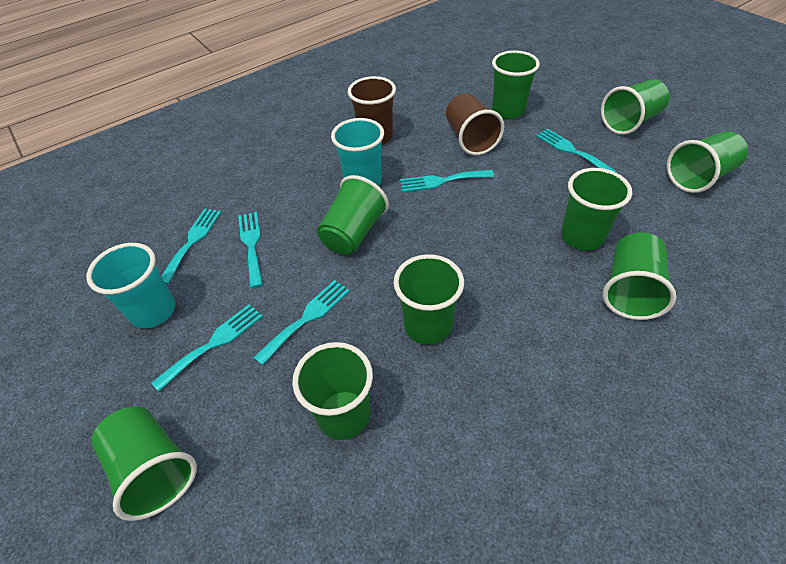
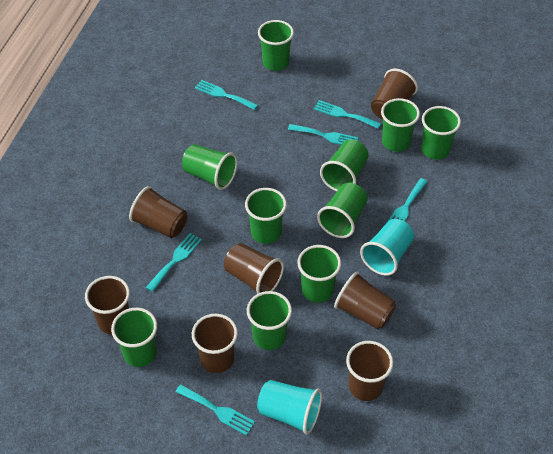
brown cup: [348,76,396,145] [446,93,505,155] = 2 -> [85,276,130,334] [129,186,187,238] [192,314,238,373] [224,243,284,294] [334,272,396,329] [346,341,393,401] [371,69,418,119] = 7
green cup: [91,406,197,521] [292,342,373,440] [317,175,389,255] [394,254,464,345] [492,50,540,119] [561,168,632,251] [601,79,669,135] [602,232,677,320] [667,131,748,193] = 9 -> [111,308,157,367] [182,144,237,190] [245,188,287,244] [247,291,292,350] [258,20,294,71] [297,245,341,303] [317,183,368,238] [320,140,369,191] [381,98,420,152] [421,106,461,160] = 10

